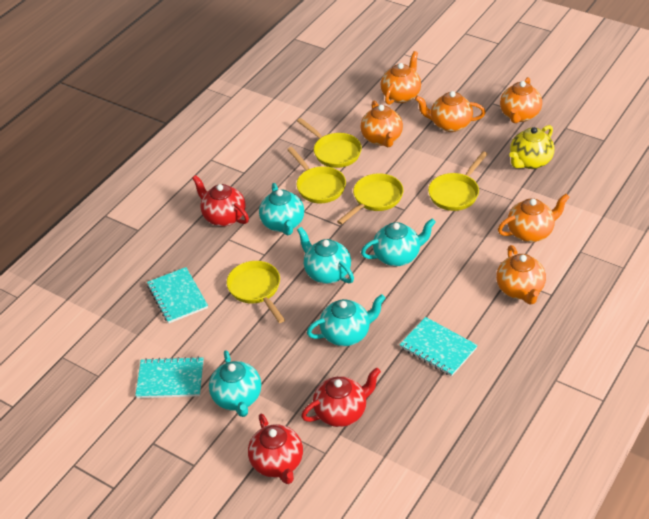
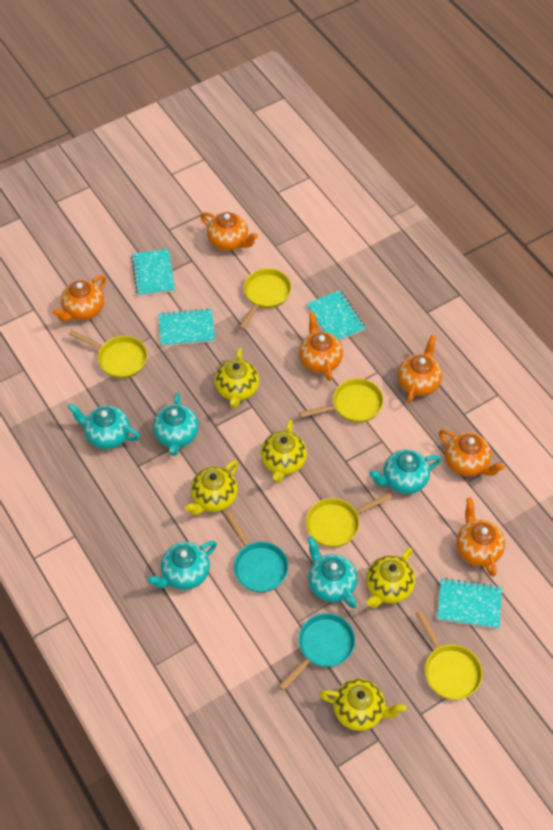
red teapot: [192,175,249,227] [248,414,303,484] [301,368,381,427] = 3 -> none = 0
turquoise notebook: [135,357,204,398] [147,267,208,323] [399,317,478,376] = 3 -> [131,249,175,296] [158,308,215,346] [307,290,365,341] [437,578,502,629] = 4
turquoise pan: none = 0 -> [225,511,288,593] [278,613,355,691] = 2
yellow teapot: [509,125,554,169] = 1 -> [185,460,238,515] [215,348,259,409] [261,419,307,483] [319,678,406,731] [366,548,415,608] = 5

